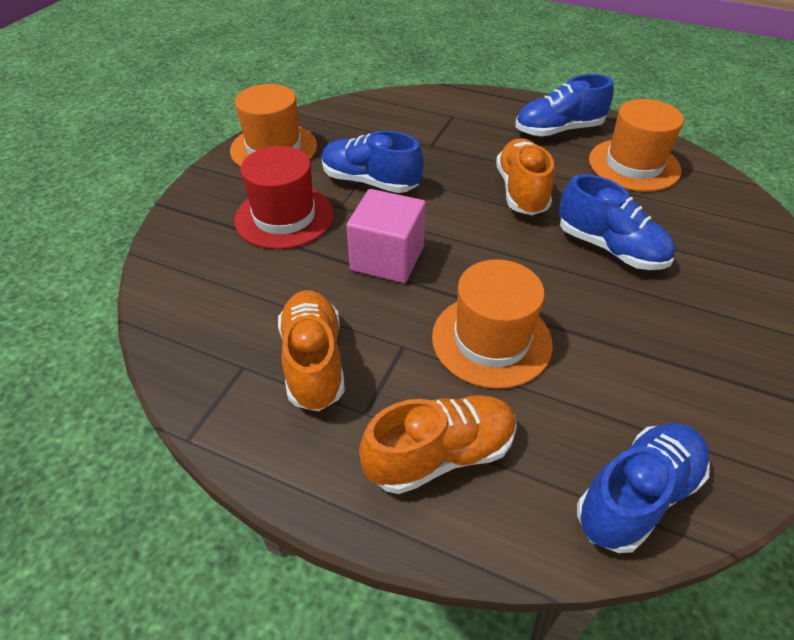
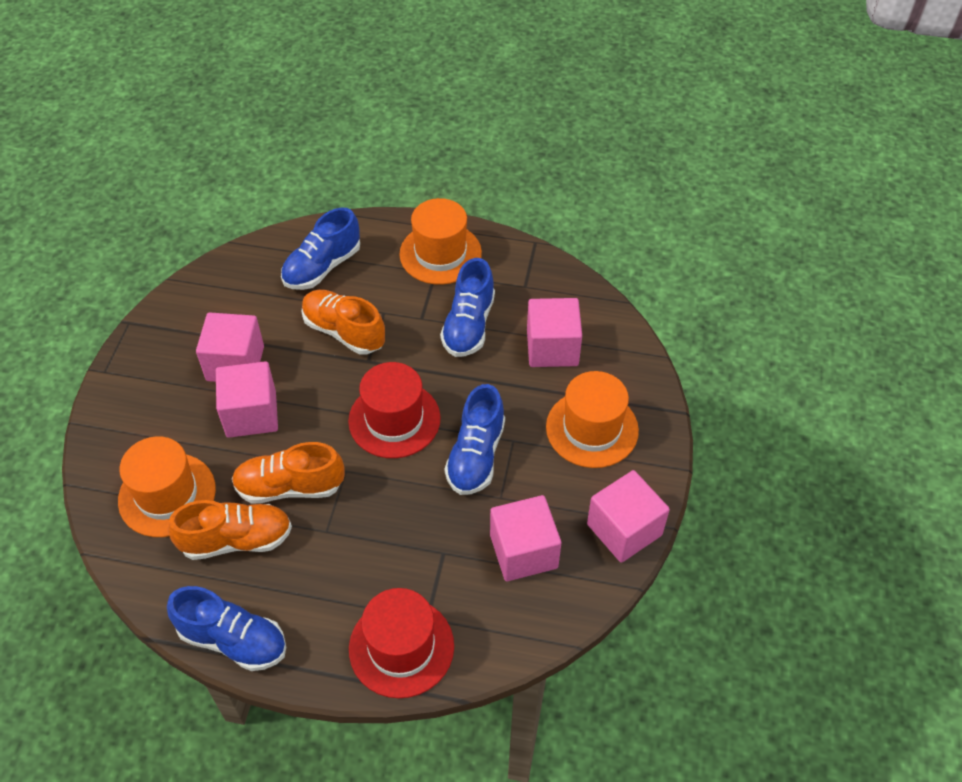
pink cube: [346,189,426,283] = 1 -> [196,312,264,382] [216,361,278,438] [490,495,561,581] [527,298,582,367] [587,470,670,563] = 5
red hat: [234,146,334,249] = 1 -> [348,362,441,458] [349,588,454,698] = 2

